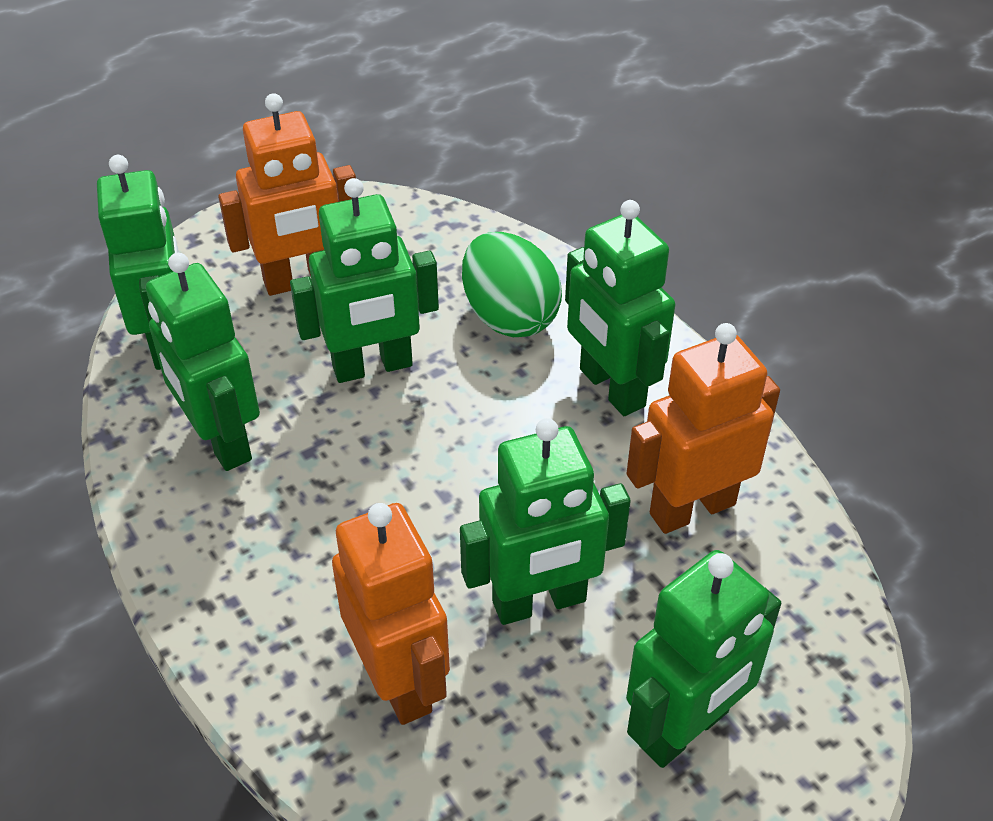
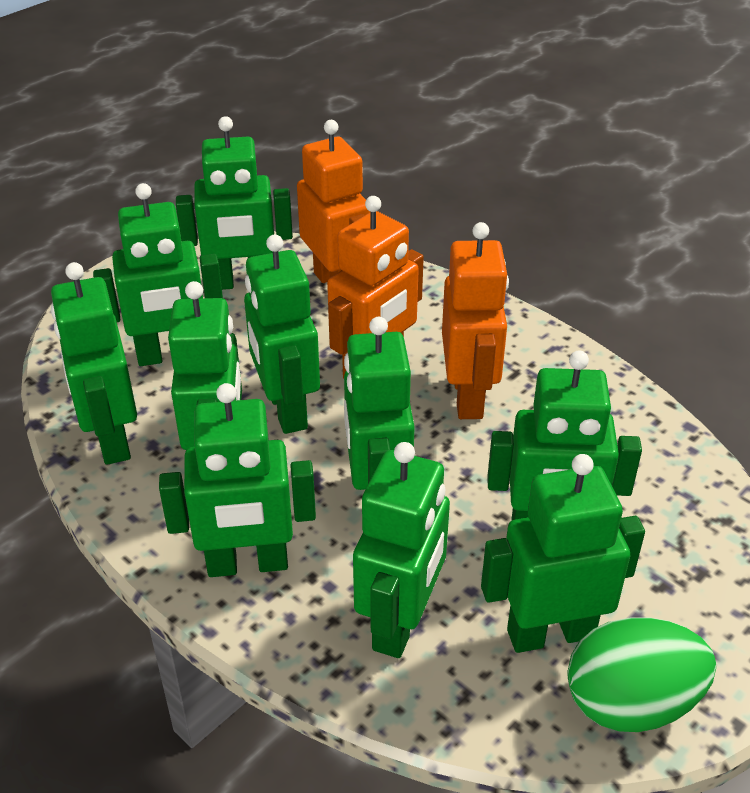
green robot: [97,155,179,370] [146,253,260,471] [290,178,439,383] [460,418,631,625] [565,200,675,416] [626,550,781,768] = 6 -> [51,262,137,465] [93,183,223,366] [159,383,316,577] [168,281,242,450] [176,116,293,290] [244,235,320,434] [344,317,415,490] [353,442,450,658] [481,454,645,653] [487,350,642,520] = 10

